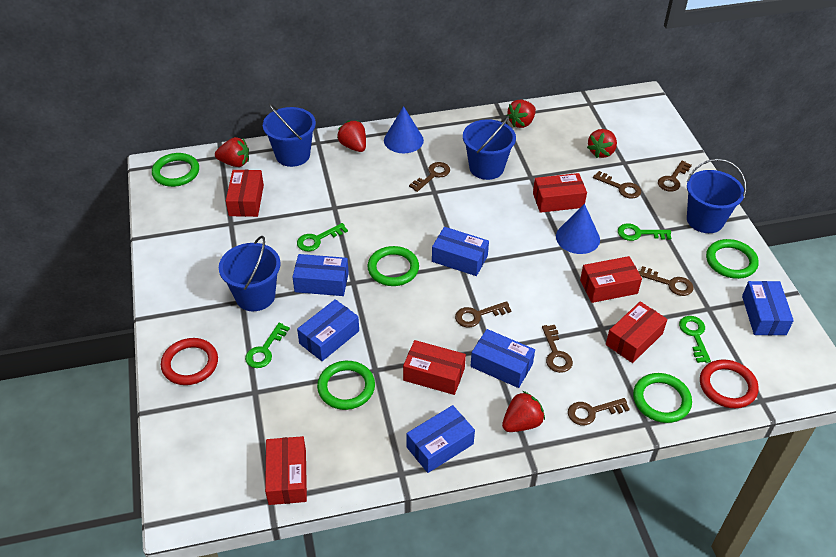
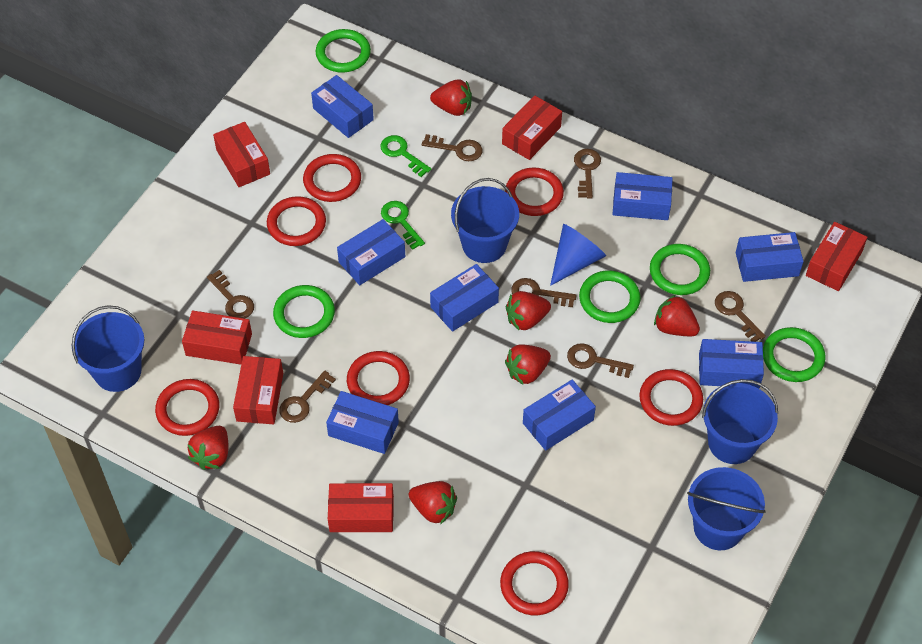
blue box: [292,254,349,296] [297,299,359,361] [407,405,475,473] [432,227,489,276] [470,329,535,388] [742,281,794,335] = 6 -> [311,75,374,138] [326,391,399,454] [337,219,405,285] [430,264,499,332] [523,380,596,451] [612,172,673,220] [699,339,764,388] [736,232,804,282] = 8
blue cone: [384,106,424,153] [556,204,600,254] = 2 -> [550,224,606,286] = 1
green key: [245,323,290,368] [297,223,348,251] [618,223,671,241] [679,316,711,363] = 4 -> [380,135,431,177] [381,201,425,250] = 2
red ring: [161,338,218,385] [700,359,759,408] = 2 -> [155,379,219,436] [267,196,326,246] [303,154,361,202] [347,351,410,405] [500,551,569,615] [505,167,564,216] [639,369,703,426] = 7
red strawberry: [215,137,249,167] [337,120,366,152] [502,391,545,432] [506,100,536,128] [587,129,617,158] = 5 -> [188,426,228,470] [409,481,457,525] [430,80,472,116] [505,344,551,385] [506,291,551,330] [654,295,700,336] = 6

